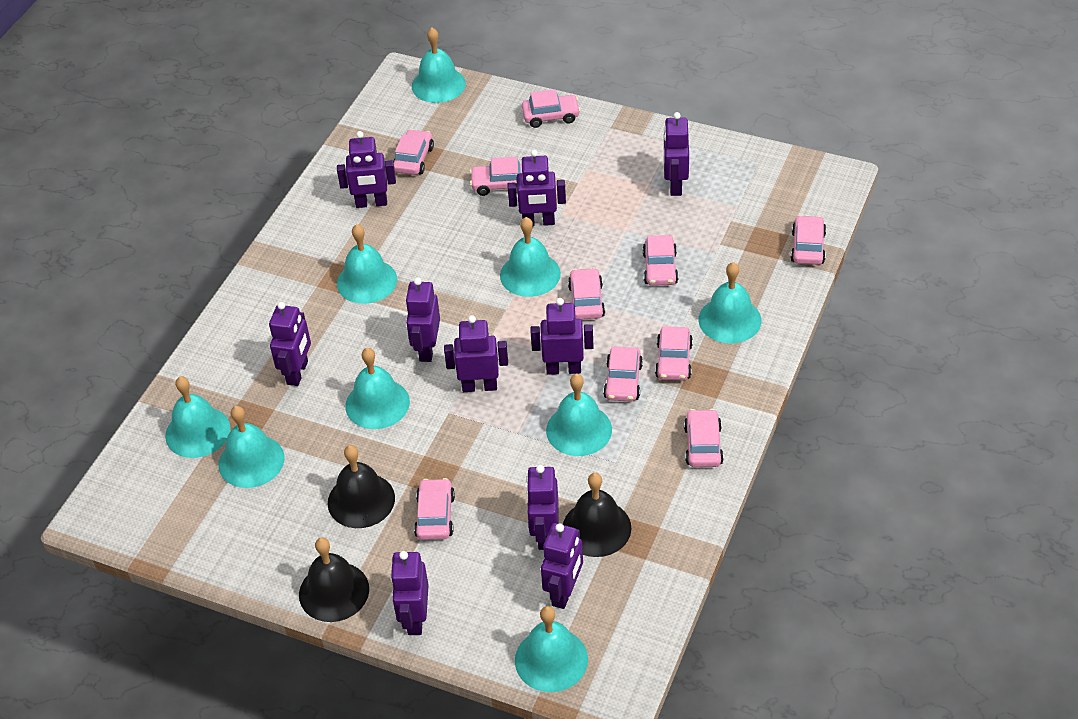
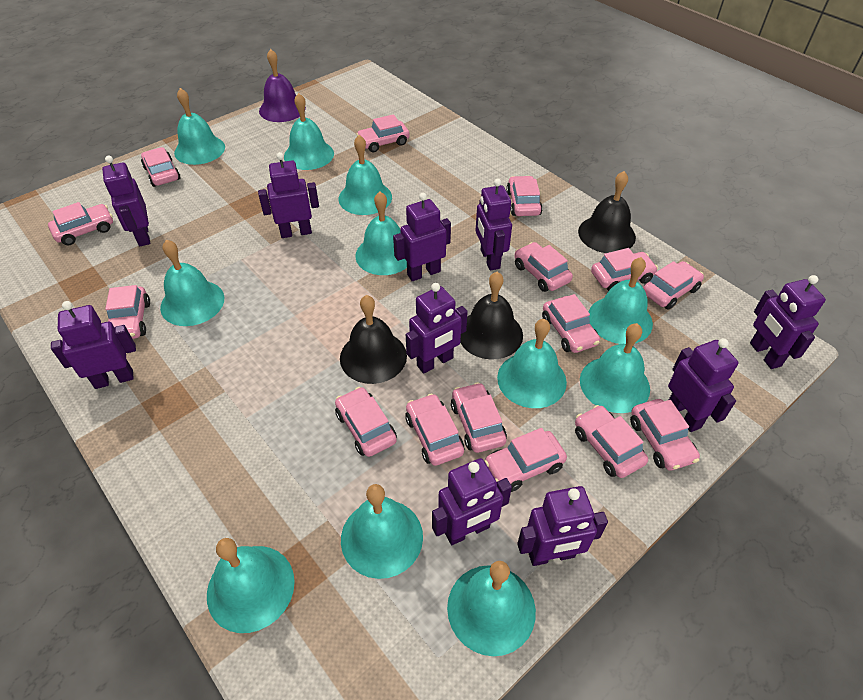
pink car: [393,129,434,175] [414,478,455,540] [470,157,522,196] [522,89,580,128] [568,268,605,320] [603,346,643,402] [643,235,678,286] [655,326,693,380] [684,409,724,467] [790,215,826,265] = 10 -> [48,202,113,245] [105,285,150,339] [141,147,181,187] [335,387,397,457] [356,114,410,152] [405,393,464,466] [451,382,507,453] [485,428,567,492] [506,176,543,216] [514,242,573,292] [542,294,600,353] [575,405,648,478] [591,248,658,291] [630,399,700,471] [643,261,704,310] = 15
purple bell: none = 0 -> [259,49,306,122] = 1
turquoise bell: [165,376,230,458] [218,406,284,488] [337,224,397,304] [345,348,410,429] [412,28,466,103] [500,217,561,297] [515,606,588,692] [546,374,612,456] [698,262,761,344] = 9 -> [160,240,224,326] [174,88,225,165] [207,538,295,633] [284,93,334,170] [338,135,392,215] [341,484,423,579] [355,192,407,275] [447,561,536,656] [497,319,567,408] [580,323,650,413] [588,257,653,344] = 11

